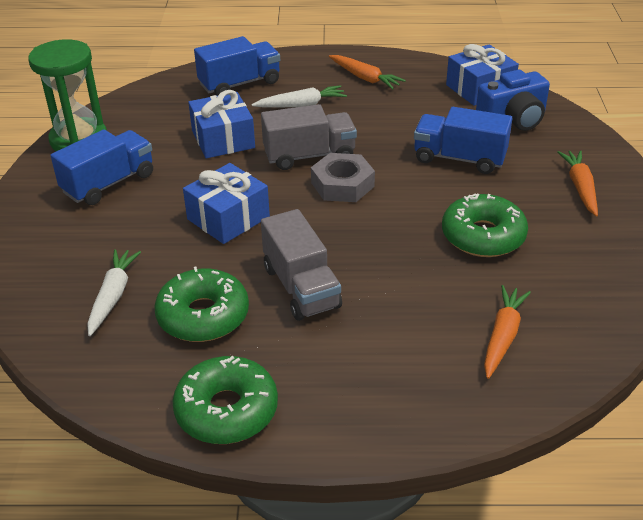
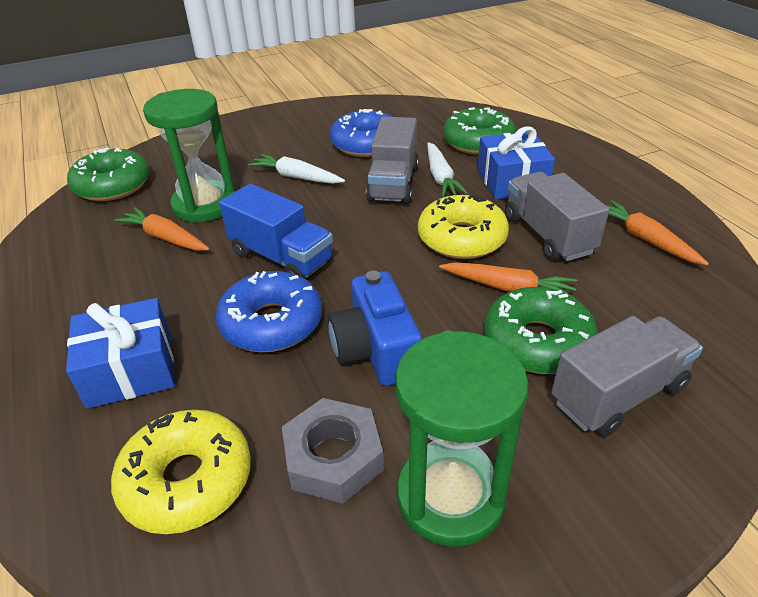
blue donut: none = 0 -> [216,271,322,352] [330,109,392,157] = 2
blue gift: [183,163,270,244] [188,90,255,159] [446,44,519,106] = 3 -> [66,298,175,409] [477,127,555,200] = 2
blue truck: [51,129,153,205] [194,36,280,96] [414,107,512,174] = 3 -> [219,184,333,279] = 1
green hourglass: [28,39,107,151] = 1 -> [143,89,235,223] [395,330,529,547] = 2
grey truck: [261,104,357,170] [261,209,342,321] = 2 -> [366,117,419,204] [505,172,609,261] [552,316,703,437] = 3
yellow donut: none = 0 -> [111,409,251,534] [418,194,509,259] = 2

